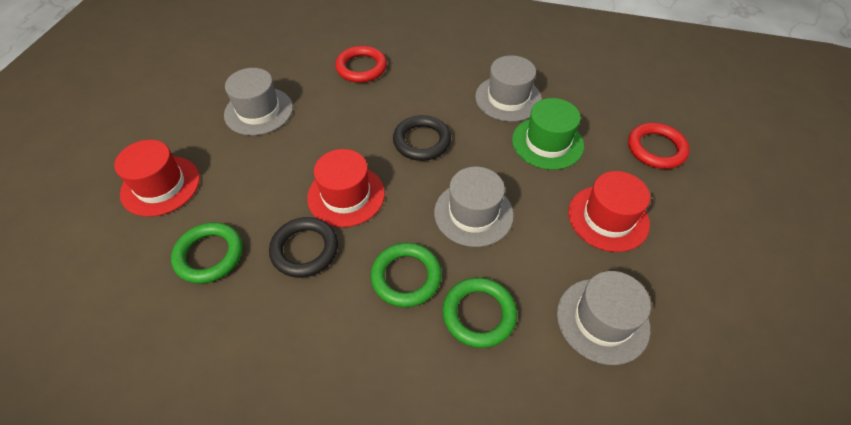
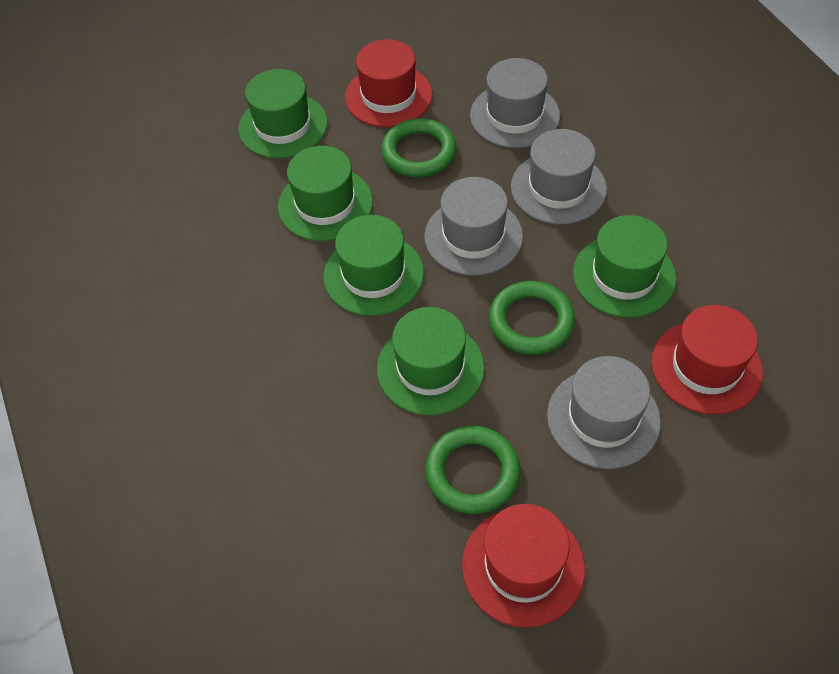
black ring: [269,217,338,278] [393,115,451,161] = 2 -> none = 0
green hat: [512,98,584,170] = 1 -> [238,69,328,158] [278,146,373,241] [323,215,424,316] [377,307,485,415] [573,215,676,318] = 5
red ring: [335,46,387,83] [628,123,690,169] = 2 -> none = 0

